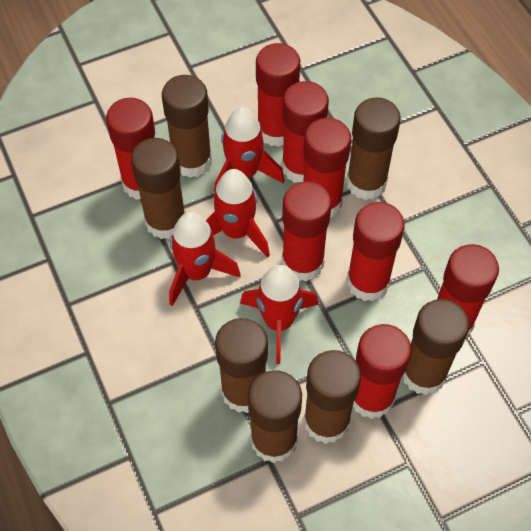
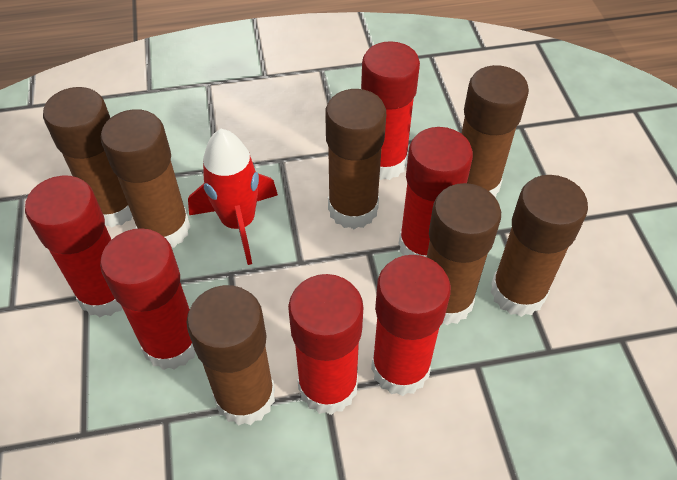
red glue stick: [106,98,155,200] [256,43,300,147] [282,81,329,183] [282,181,332,282] [303,118,351,217] [347,202,405,301] [353,324,411,419] [437,244,499,338] = 8 -> [25,175,123,317] [100,228,195,370] [288,274,363,415] [361,41,420,180] [371,255,451,396] [399,127,473,257] = 6
red rocket: [169,212,241,306] [206,169,270,258] [214,107,284,198] [240,264,318,364] = 4 -> [188,129,278,265] = 1

